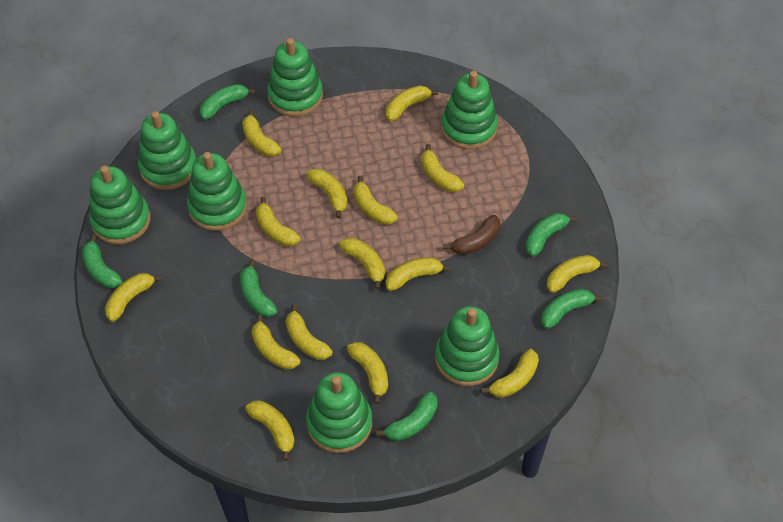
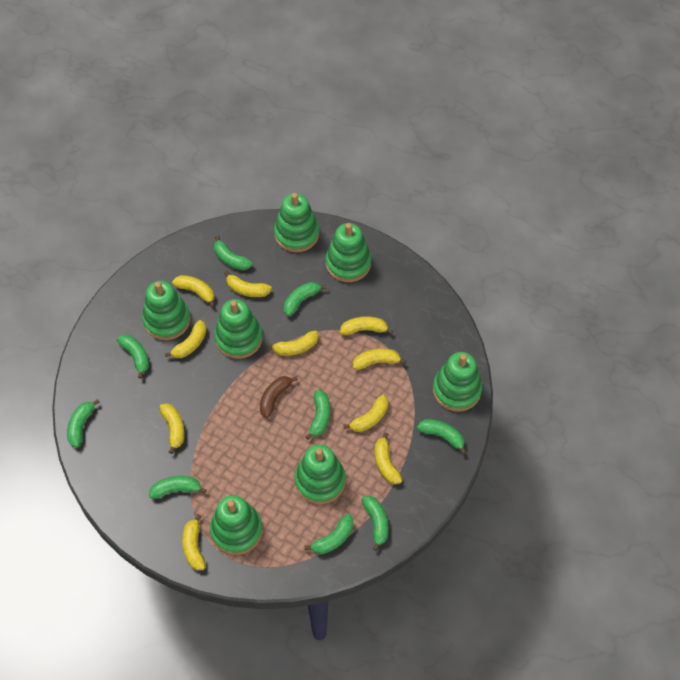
green banana: [82,235,122,288] [200,84,255,120] [240,259,278,317] [376,392,438,441] [525,213,577,257] [541,289,602,329] = 6 -> [67,399,100,448] [117,335,149,379] [149,476,207,499] [214,236,253,270] [284,282,327,316] [305,514,353,554] [306,390,330,440] [362,496,388,551] [417,419,466,454] = 9
yellow banana: [105,273,162,322] [242,109,282,156] [245,400,295,461] [252,315,300,369] [255,197,300,246] [286,304,333,360] [306,169,347,219] [339,238,385,290] [347,342,388,404] [353,176,398,225] [385,257,451,291] [386,85,438,122] [421,144,464,192] [481,349,539,398] [547,255,607,293] = 15 -> [159,403,184,454] [165,320,207,358] [172,275,215,308] [182,514,206,570] [224,271,272,297] [267,331,319,356] [340,316,393,335] [344,395,389,432] [353,349,406,370] [375,432,402,484] = 10

